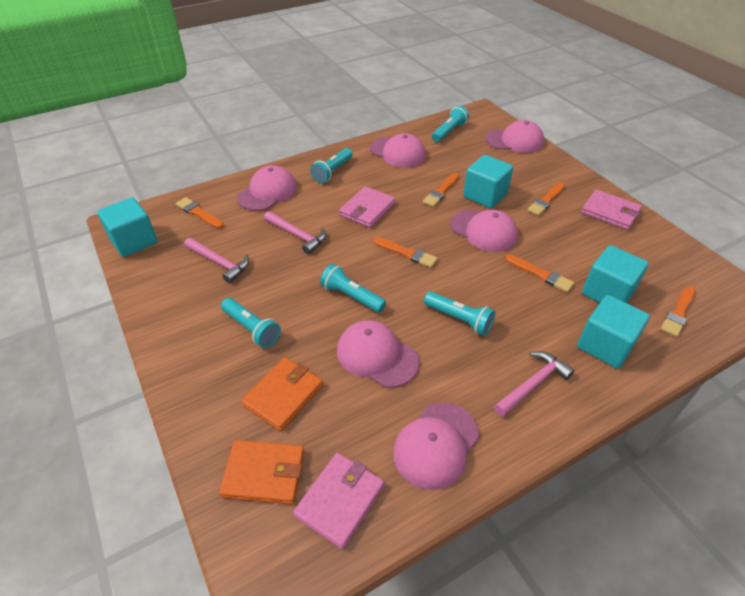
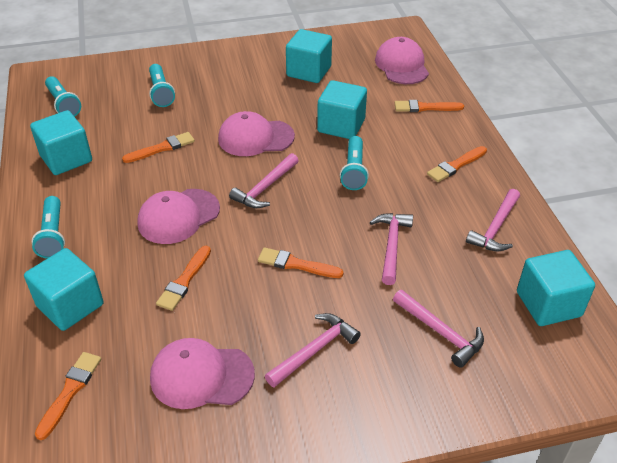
orange wallet: [219,440,304,504] [241,357,323,431] = 2 -> none = 0
pink cap: [237,165,297,211] [337,320,420,388] [370,133,426,167] [393,402,479,490] [450,210,518,252] [486,120,544,153] = 6 -> [137,189,220,244] [150,338,255,409] [218,111,295,156] [375,37,429,84] = 4
pink hammer: [184,238,249,283] [264,211,326,254] [494,351,574,417] = 3 -> [229,153,299,208] [265,313,361,387] [370,213,413,285] [393,290,484,368] [466,189,520,251] = 5
pink wallet: [293,453,384,549] [339,186,395,228] [581,190,642,230] = 3 -> none = 0
turquoise cube: [97,197,157,257] [463,155,513,208] [577,295,650,368] [582,245,649,303] = 4 -> [24,248,104,331] [30,110,92,175] [286,29,332,83] [317,80,367,139] [517,250,595,326] = 5
turquoise flashlight: [221,298,281,348] [310,148,353,183] [320,264,386,313] [424,292,495,336] [432,106,469,142] = 5 -> [31,196,65,258] [45,76,81,117] [149,64,175,107] [340,136,369,190] = 4

